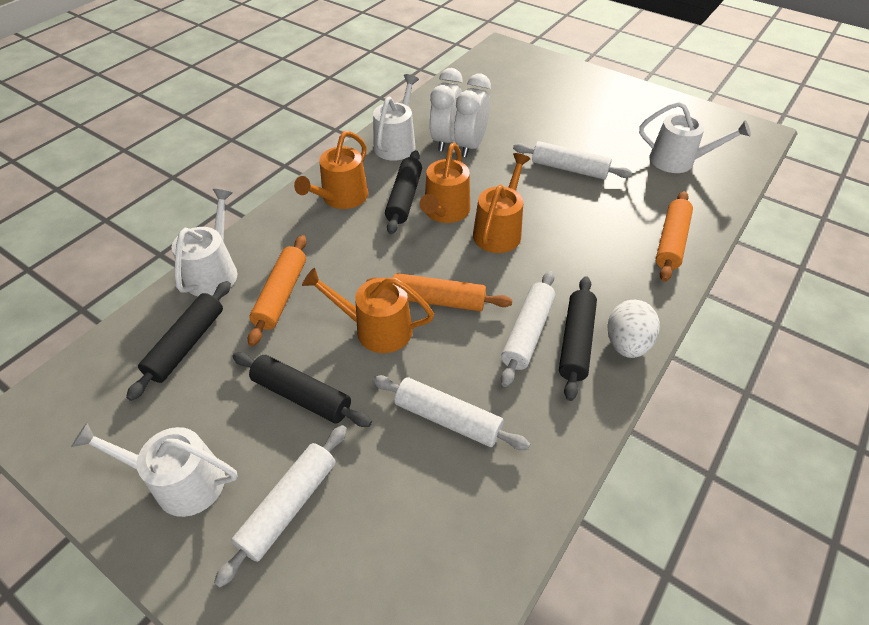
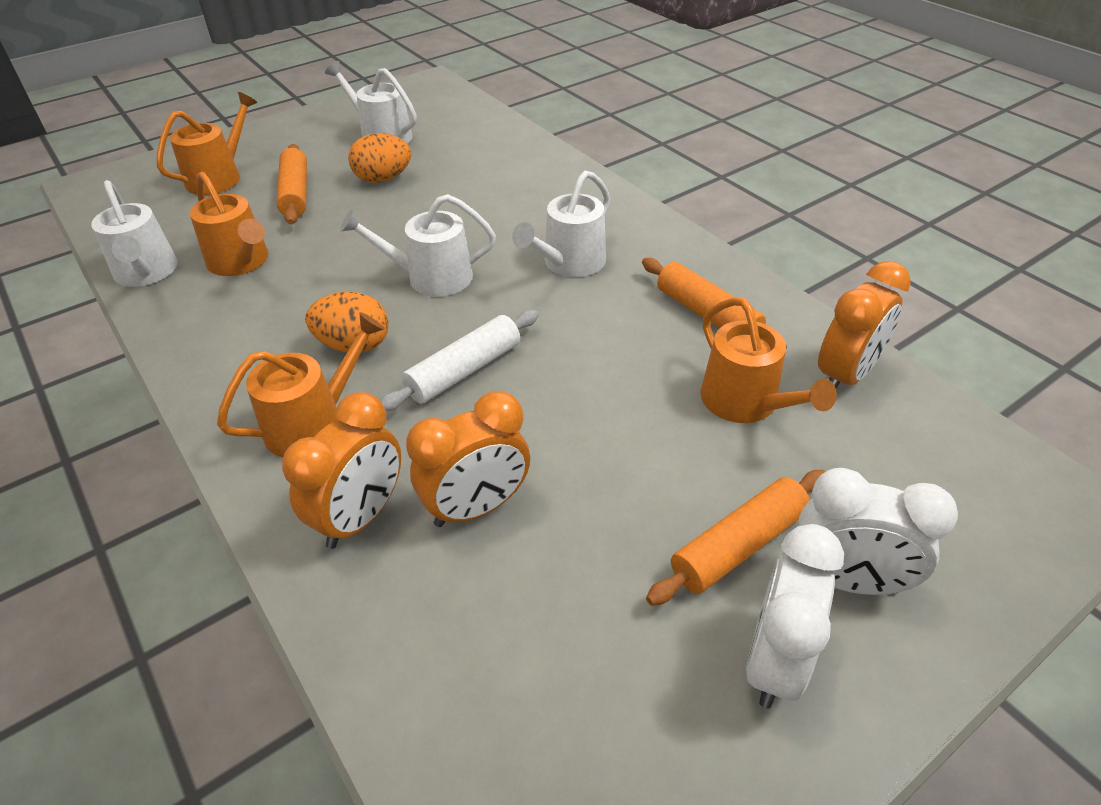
black rolling pin: [126,281,231,401] [233,352,372,427] [385,150,422,234] [559,276,597,401] = 4 -> none = 0
orange clock: none = 0 -> [282,392,401,549] [406,391,530,527] [818,261,911,388] = 3
orange egg: none = 0 -> [305,292,389,352] [348,133,411,183] = 2
white egg: [607,300,660,358] = 1 -> none = 0
white rolling pin: [214,425,347,588] [372,375,530,450] [501,271,555,387] [513,141,632,179] = 4 -> [381,310,538,411] = 1

